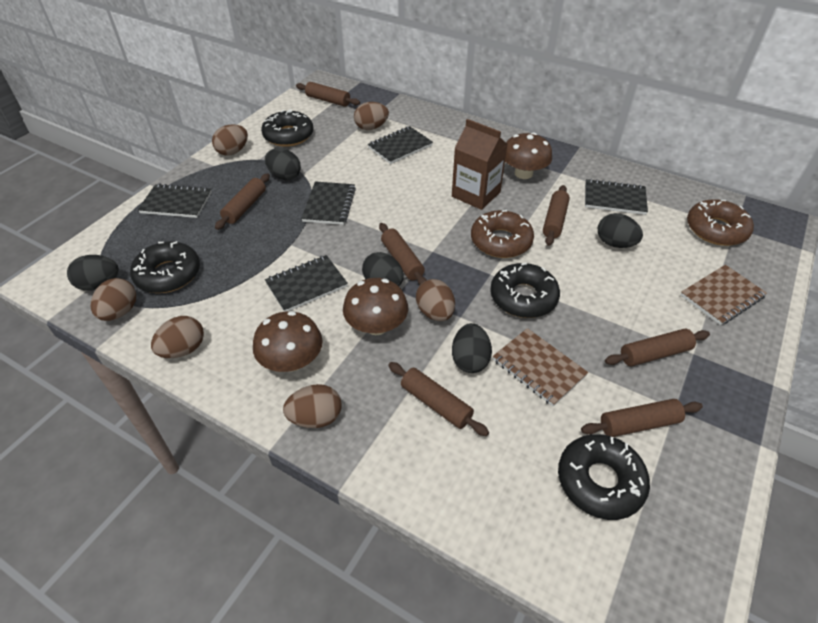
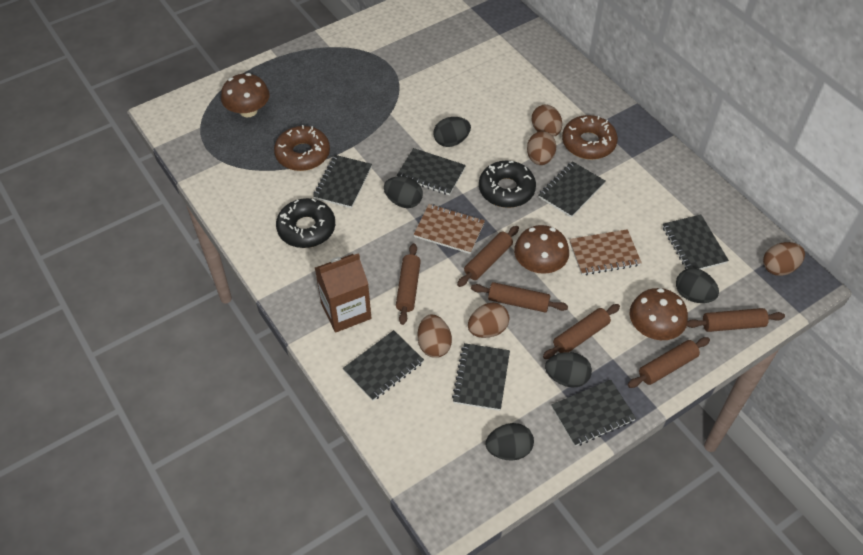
black donut: [130,241,200,293] [261,109,313,147] [490,263,560,318] [558,434,650,520] = 4 -> [276,198,335,248] [479,161,536,208] = 2
black notebook: [138,184,212,218] [265,255,348,312] [301,182,356,225] [368,126,433,164] [585,179,648,215] = 5 -> [313,155,372,208] [343,330,424,401] [397,148,466,195] [452,343,510,411] [538,161,605,217] [552,380,636,446] [663,215,729,270] = 7
brown egg: [91,278,136,321] [151,316,204,358] [212,124,248,156] [283,384,341,428] [354,102,389,130] [416,279,455,321] = 6 -> [418,315,452,358] [468,302,509,338] [527,131,556,165] [532,105,562,137] [763,242,805,276] = 5
brown rolling pin: [215,173,270,230] [296,82,360,107] [379,223,427,285] [388,362,489,436] [543,185,570,246] [581,399,703,437] [605,329,710,366] = 7 -> [396,243,421,325] [457,226,519,287] [471,282,568,312] [543,304,620,359] [628,337,710,388] [687,308,785,332] = 6

